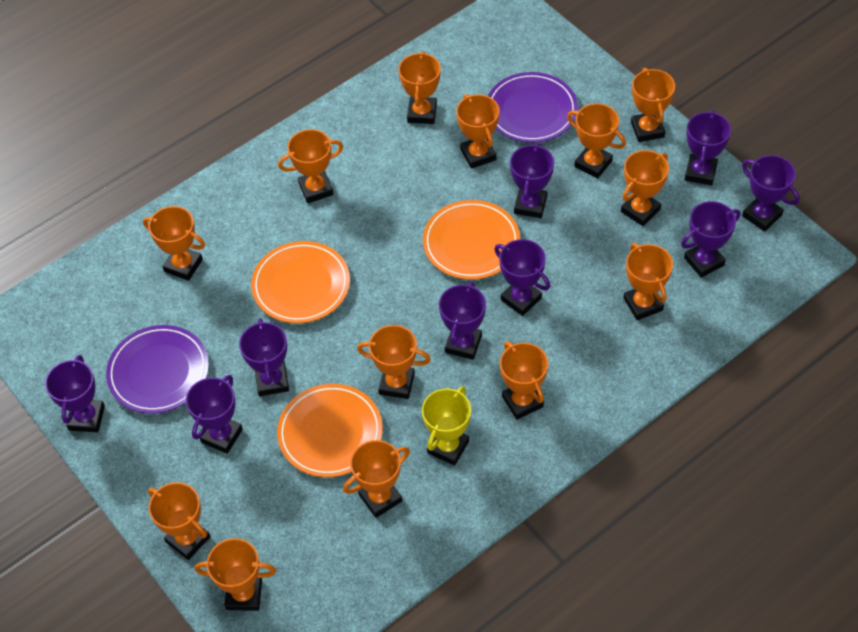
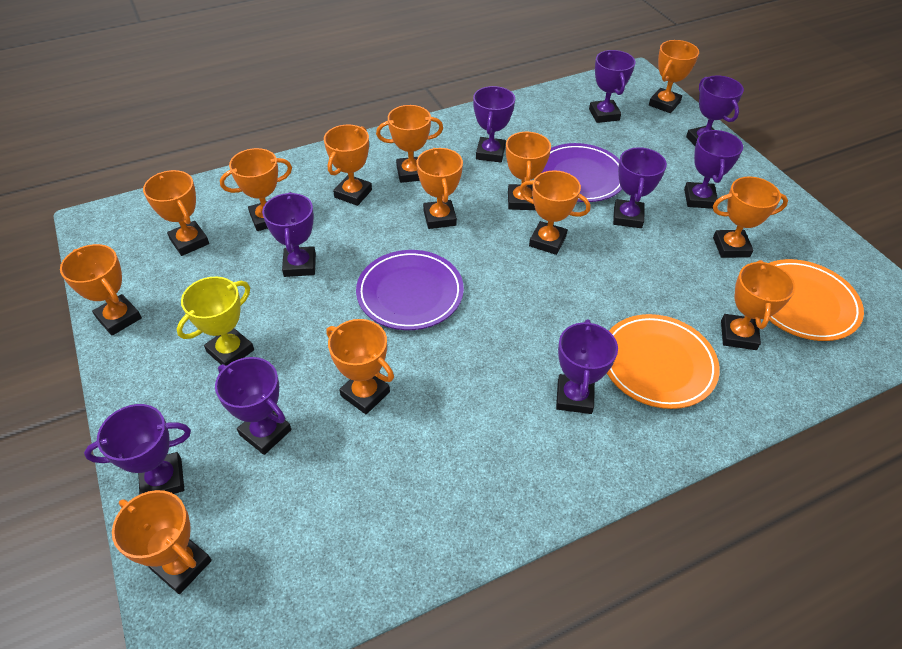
orange plate: [251,241,350,324] [277,384,383,477] [423,200,520,280] = 3 -> [607,314,720,409] [769,259,864,341] = 2

